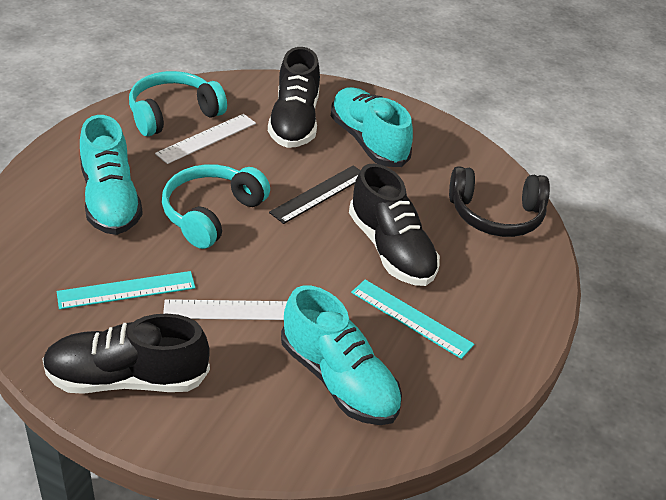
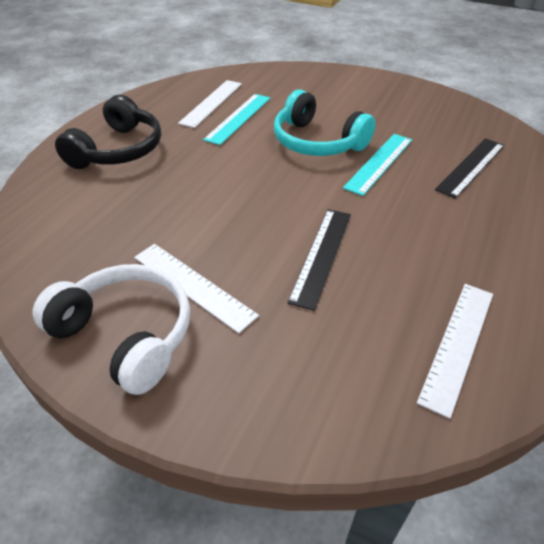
black ruler: [269,165,361,224] = 1 -> [287,209,351,311] [435,138,505,199] = 2
black shoe: [42,313,210,394] [268,47,320,148] [349,164,440,286] = 3 -> none = 0
turquoise headphones: [129,71,227,137] [162,164,270,249] = 2 -> [274,90,376,156] = 1
turquoise shoe: [80,115,143,235] [281,285,402,425] [331,87,413,167] = 3 -> none = 0
white headphones: none = 0 -> [33,264,190,395] = 1
white ruler: [155,114,256,164] [163,299,287,320] = 2 -> [134,244,259,333] [178,80,242,128] [417,284,493,419] = 3

